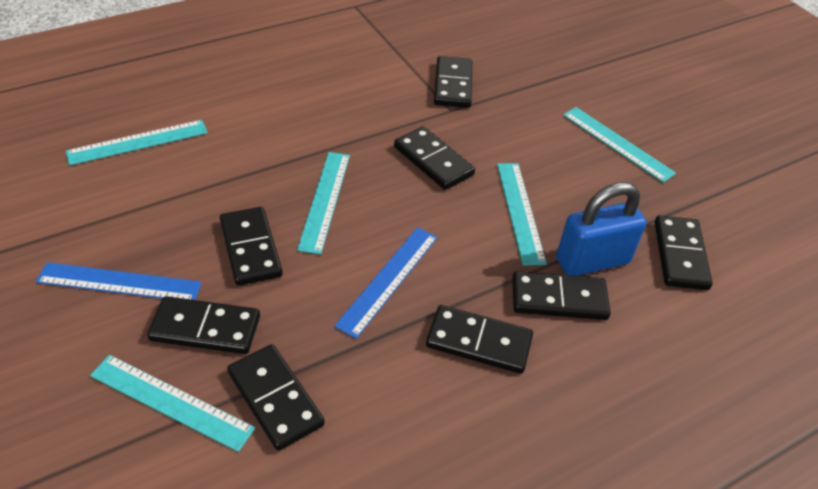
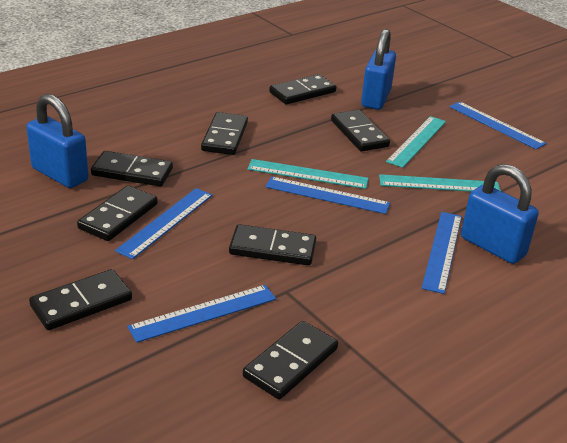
blue padlock: [556,182,647,276] = 1 -> [27,94,88,188] [361,29,396,110] [461,164,539,264] = 3
blue ruler: [36,262,202,300] [334,227,438,339] = 2 -> [115,188,213,259] [128,285,276,343] [265,176,390,214] [422,212,462,294] [449,102,547,150] = 5
turquoise ruler: [66,120,208,165] [90,355,255,452] [297,152,350,254] [497,163,547,266] [563,107,676,183] = 5 -> [247,159,369,189] [379,174,501,192] [386,116,446,168] = 3

